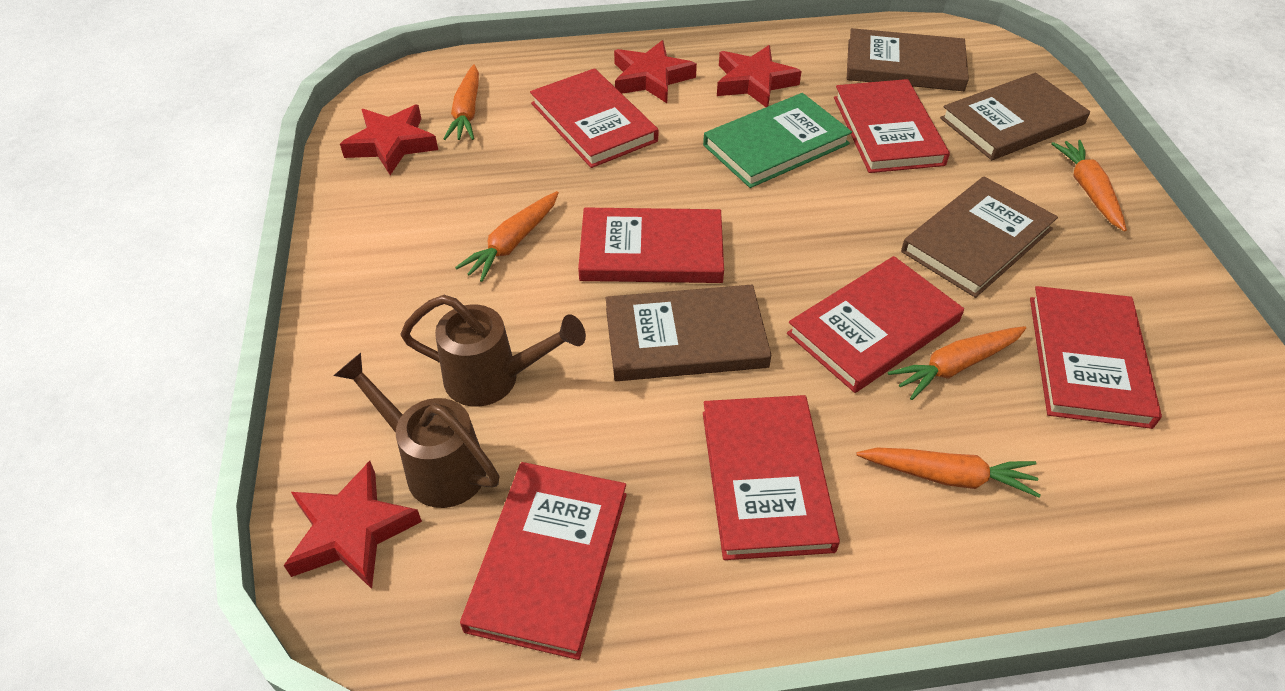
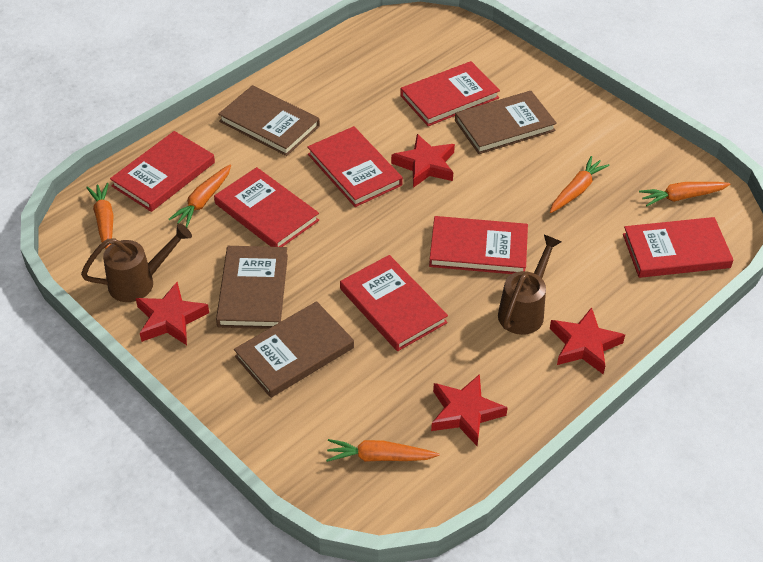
green book: [703,93,852,188] = 1 -> none = 0

